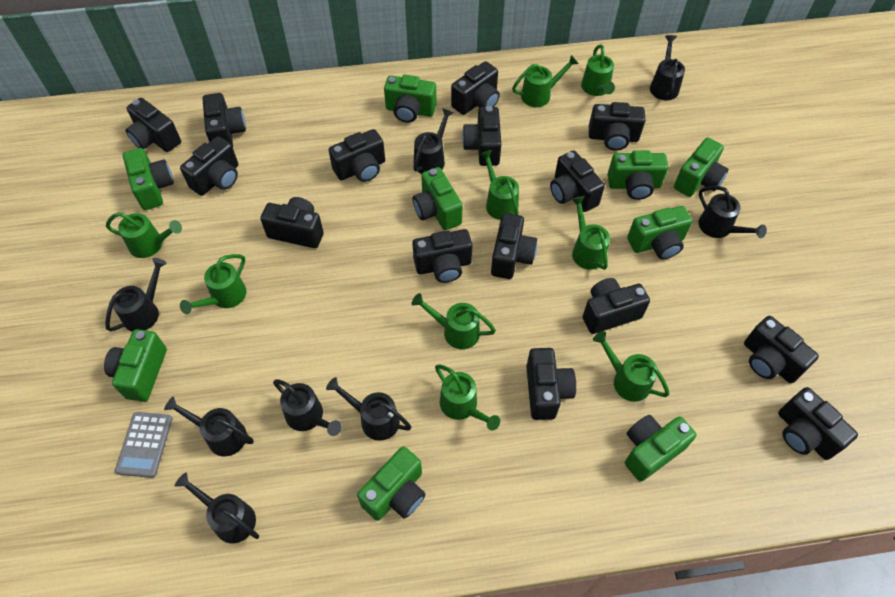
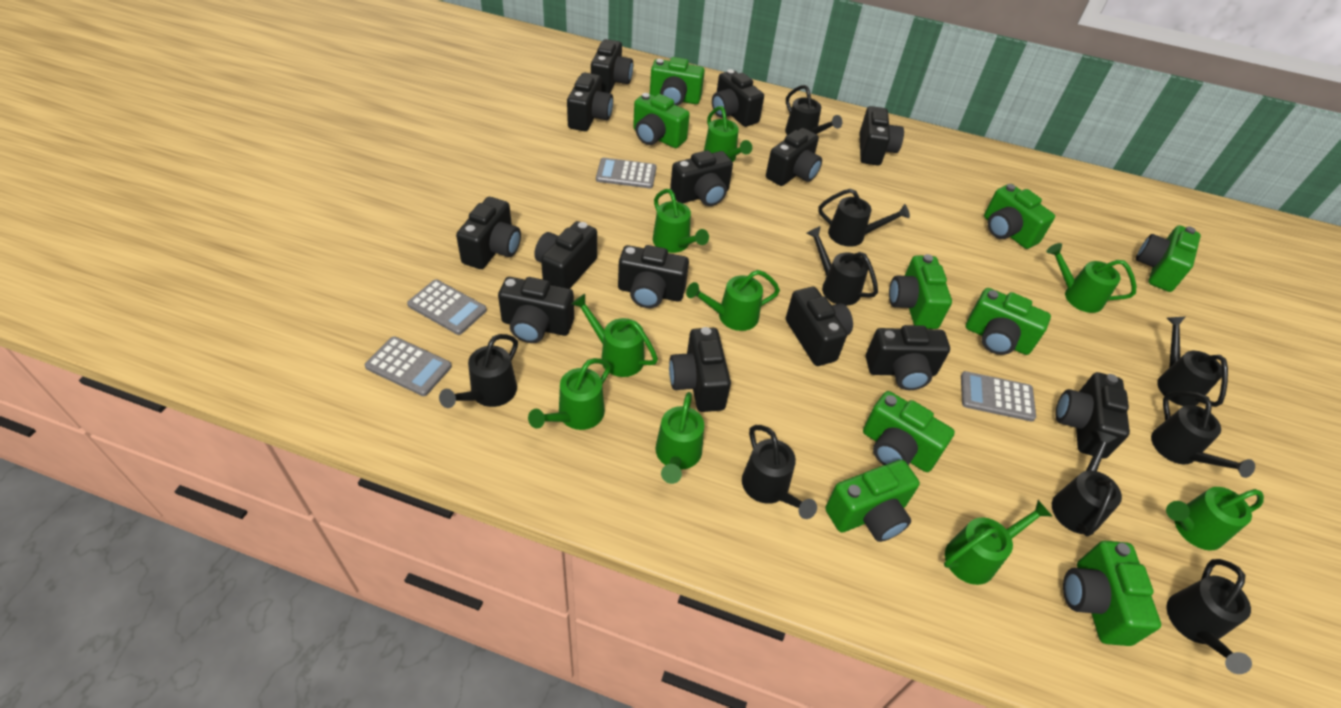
black camera: [126,98,181,152] [180,136,238,196] [203,93,246,147] [260,197,324,248] [329,129,385,182] [412,229,473,283] [451,61,500,115] [462,106,501,166] [491,213,537,279] [526,348,576,420] [550,150,605,212] [583,278,650,334] [589,102,646,151] [744,316,819,383] [778,387,858,460] = 15 -> [456,197,521,269] [498,277,574,343] [534,221,597,289] [567,72,613,131] [591,39,633,93] [618,245,689,308] [669,327,731,412] [670,150,733,206] [712,69,764,127] [766,128,822,186] [786,287,853,366] [859,106,904,166] [866,325,950,390] [1056,372,1130,459] = 14
black watering can: [105,258,167,332] [164,396,254,457] [175,473,259,543] [273,379,342,436] [326,377,411,441] [413,108,454,174] [650,35,685,100] [699,186,767,238] = 8 -> [439,334,518,408] [742,425,817,519] [785,85,842,135] [807,226,878,306] [818,189,910,247] [1052,431,1122,537] [1151,391,1255,478] [1157,317,1228,407] [1166,559,1252,674] = 9
grey calculator: [115,412,172,478] = 1 -> [365,336,452,396] [407,279,487,335] [596,158,657,188] [961,371,1036,422] = 4

